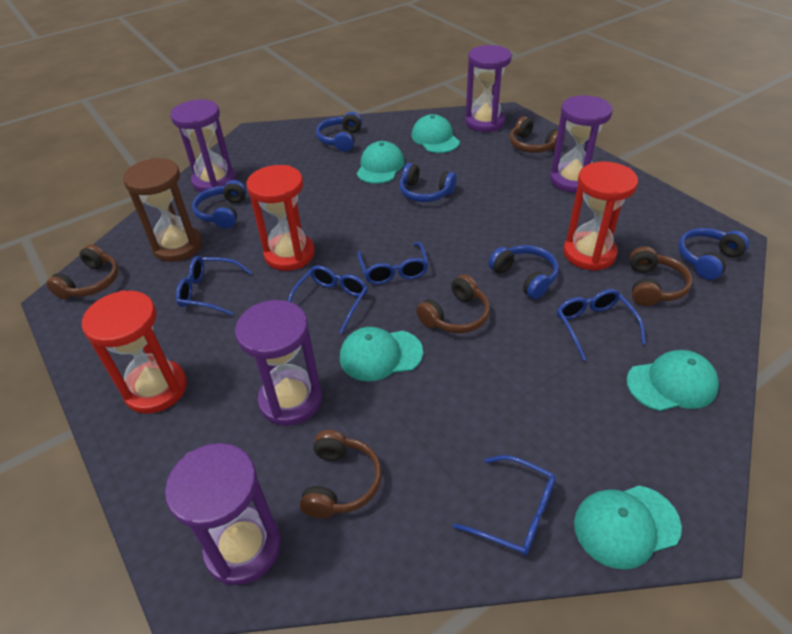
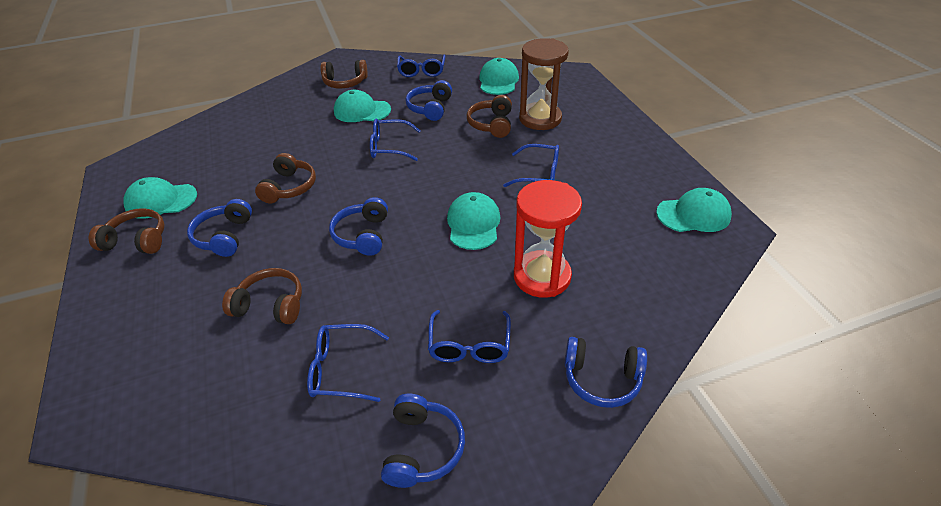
purple hourglass: [165,443,281,585] [170,99,236,192] [235,300,322,426] [465,45,512,132] [550,95,613,193] = 5 -> none = 0
red hourglass: [82,290,187,414] [246,165,315,271] [563,161,638,271] = 3 -> [514,180,582,298] = 1

